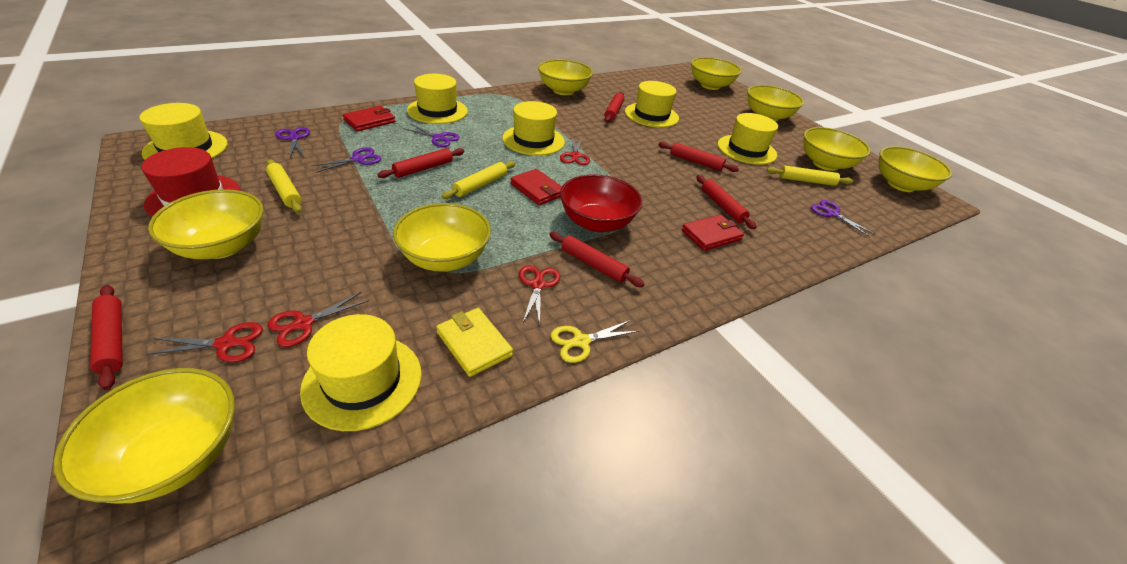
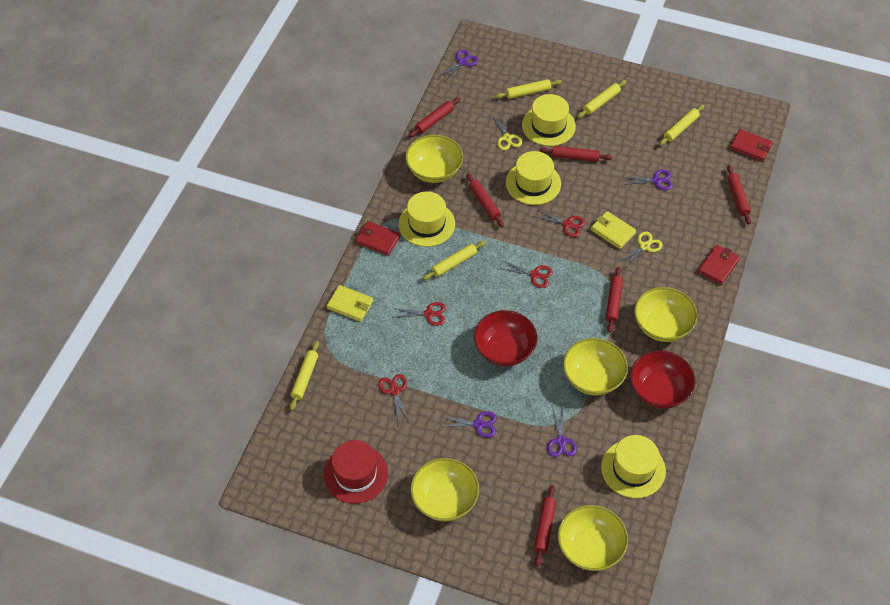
red bowl: [560,174,642,232] = 1 -> [474,310,538,366] [630,350,696,409] = 2
yellow bowl: [54,368,235,503] [148,189,264,259] [393,203,491,272] [538,59,593,95] [691,57,741,90] [747,85,804,122] [803,127,871,171] [878,146,952,192] = 8 -> [405,135,463,183] [410,458,479,522] [558,505,628,571] [563,338,628,396] [634,287,698,342] = 5
yellow hat: [139,103,228,160] [300,314,422,431] [407,74,468,124] [502,101,565,156] [625,81,679,128] [718,113,778,165] = 6 -> [399,192,455,247] [506,151,561,205] [522,94,576,146] [601,435,666,498] = 4
yellow rolling pin: [266,159,302,213] [442,161,516,199] [766,166,853,186] = 3 -> [290,340,319,410] [422,241,486,280] [495,79,562,99] [577,80,627,118] [659,105,705,146] = 5
yellow scissors: [551,320,639,363] = 1 -> [493,115,522,150] [618,232,663,268] = 2
yellow wallet: [436,308,513,377] = 1 -> [326,285,373,322] [591,211,636,249] = 2

